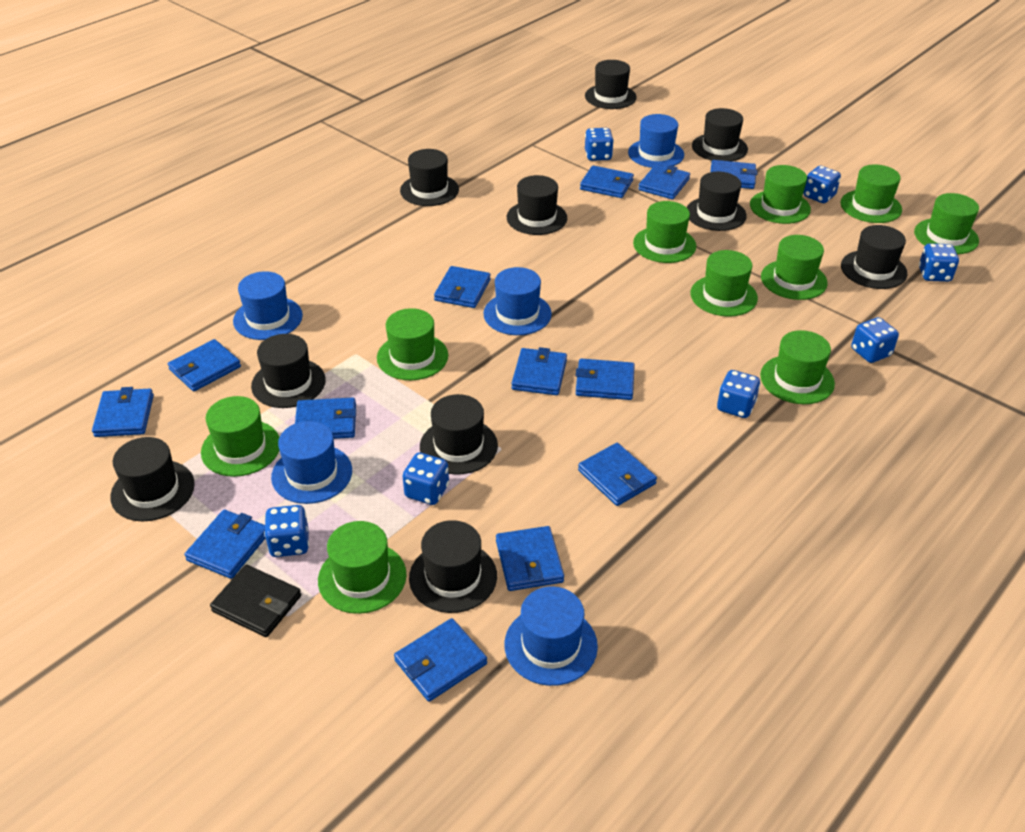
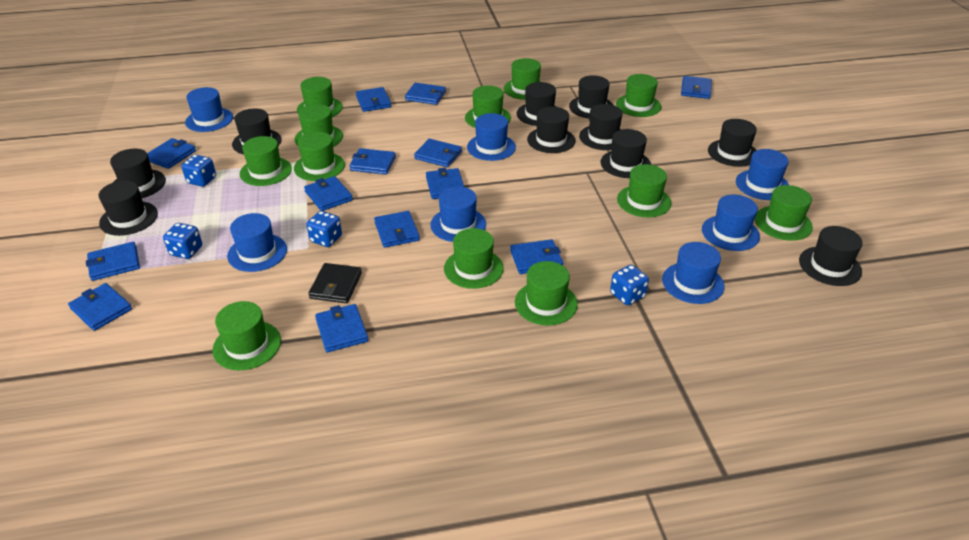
blue dice: [264,505,309,557] [403,452,449,505] [585,128,614,161] [717,370,760,418] [803,166,841,203] [851,317,899,363] [919,243,959,282] = 7 -> [163,223,202,259] [181,155,216,187] [306,211,342,247] [610,265,649,305] = 4
blue hat: [233,271,303,340] [271,421,352,504] [483,267,552,335] [504,586,598,686] [628,114,684,168] = 5 -> [185,87,233,132] [227,213,287,272] [430,187,486,242] [467,113,516,161] [662,242,724,304] [702,194,760,251] [736,149,789,200] = 7
green hat: [201,396,279,477] [318,521,407,614] [377,308,448,380] [633,201,696,263] [690,250,758,317] [750,165,811,224] [760,330,835,404] [761,235,828,300] [841,164,902,223] [914,193,979,254] = 10 -> [212,301,281,371] [240,136,292,186] [294,104,343,147] [294,132,345,181] [297,77,343,117] [444,228,504,289] [465,86,511,128] [504,58,541,100] [515,261,578,326] [616,74,662,117] [617,164,671,217] [755,185,813,241] = 12

